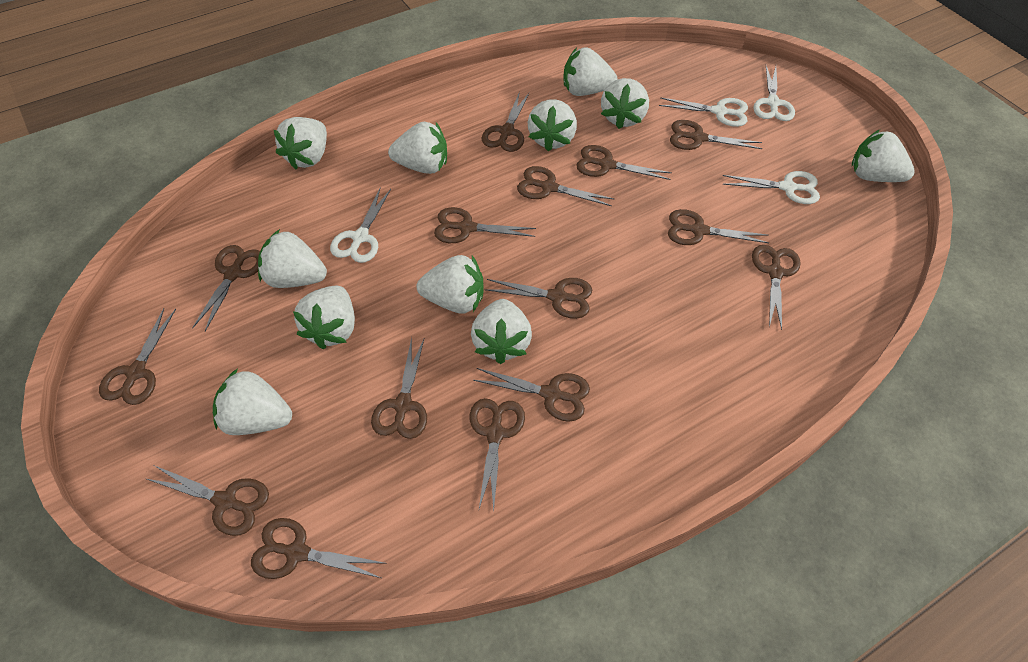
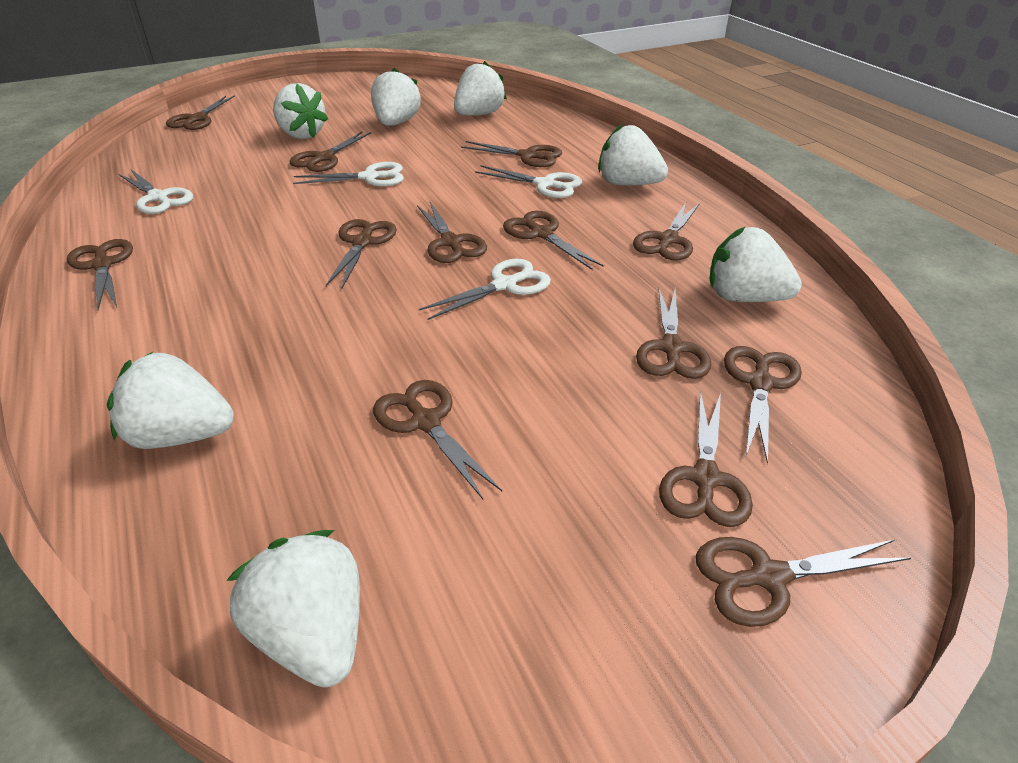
brown scissors: [99,308,176,405] [147,466,269,536] [192,245,260,331] [251,518,387,579] [371,337,427,439] [434,207,536,243] [469,398,525,511] [473,368,590,422] [482,91,529,152] [485,278,592,319] [517,166,614,206] [576,145,672,180] [668,209,769,245] [670,120,762,150] [752,245,801,330] = 15 -> [67,239,133,310] [166,95,235,130] [290,132,371,172] [326,219,397,288] [373,380,502,499] [417,202,487,263] [461,141,562,167] [503,211,604,270] [633,203,700,261] [636,288,711,379] [659,391,753,527] [696,537,911,627] [724,346,802,464] = 13
white strawberry: [213,368,292,435] [258,229,327,288] [274,117,327,170] [293,286,355,349] [388,122,447,174] [416,255,483,314] [471,299,532,364] [528,99,577,151] [563,47,617,96] [601,78,649,129] [852,130,915,182] = 11 -> [107,352,234,449] [226,530,360,688] [273,83,328,139] [371,68,421,126] [454,61,507,116] [598,124,668,186] [709,226,802,302] = 7

